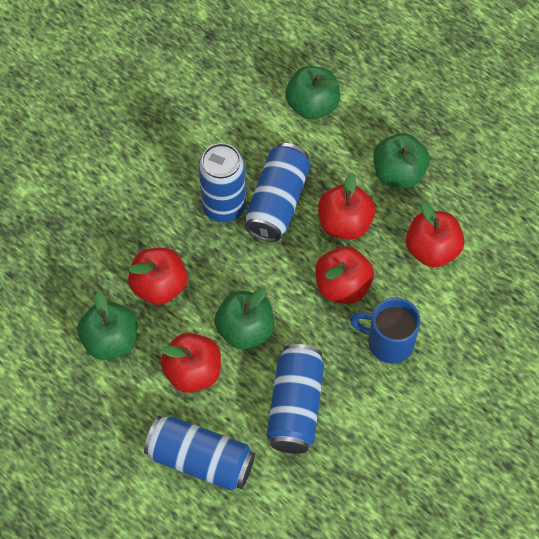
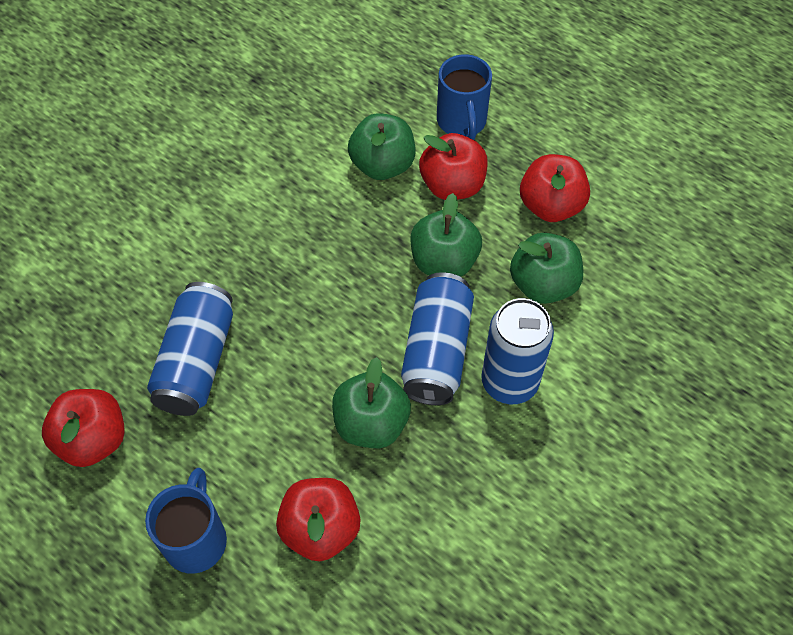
blue can: [144,416,255,491] [198,143,246,223] [245,143,311,242] [267,344,324,454] = 4 -> [147,282,233,416] [401,272,474,405] [481,298,554,404] = 3
blue mug: [350,298,421,363] = 1 -> [145,468,227,574] [437,54,492,140] = 2
red apple: [128,248,187,305] [161,333,221,393] [315,246,374,304] [318,173,375,240] [406,202,464,267] = 5 -> [42,389,125,467] [276,478,361,561] [419,133,488,200] [520,154,590,222] = 4

